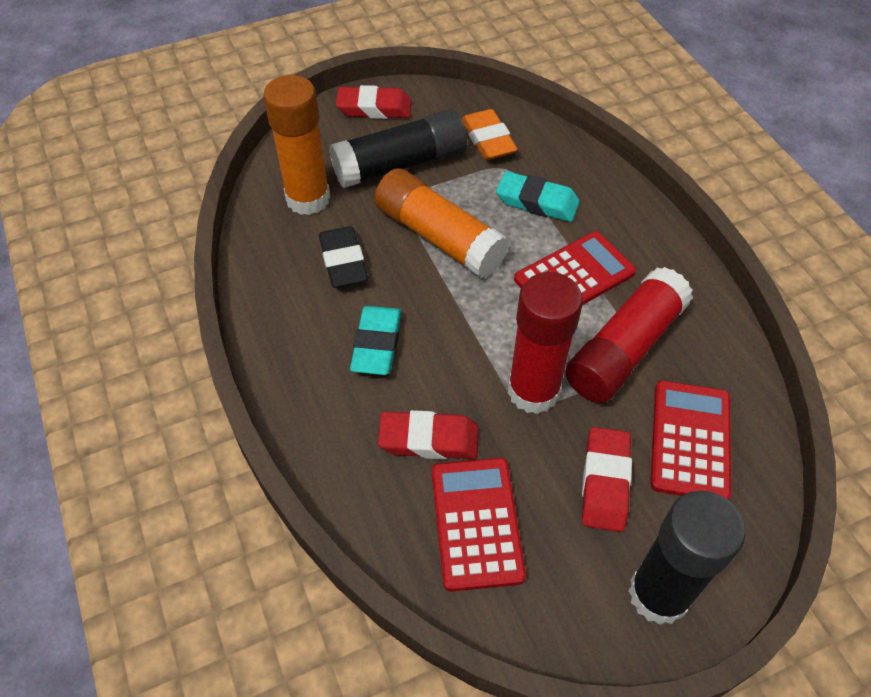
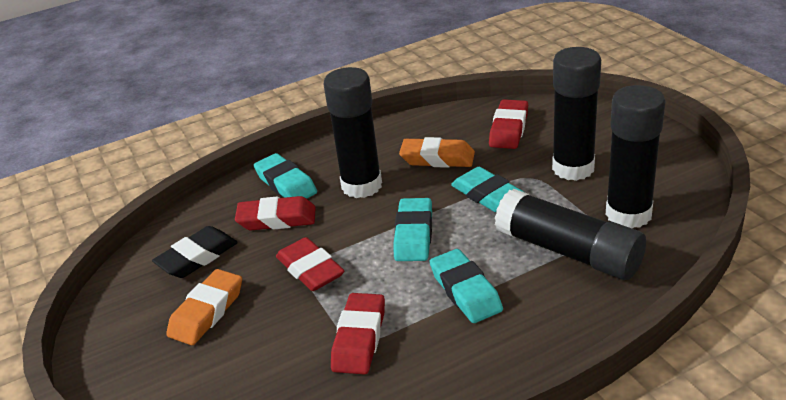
black glue stick: [329,109,467,188] [629,491,746,625] = 2 -> [324,67,382,198] [495,189,646,280] [552,47,601,181] [606,85,666,228] = 4
orange eraser: [461,109,518,160] = 1 -> [166,269,242,345] [399,137,475,168] = 2
orange glue stick: [263,75,330,215] [374,168,509,278] = 2 -> none = 0
red calculator: [432,458,526,592] [514,231,636,305] [651,380,731,500] = 3 -> none = 0
red eraser: [336,85,412,119] [378,410,478,460] [582,427,632,532] = 3 -> [235,196,316,230] [276,237,344,291] [331,293,385,375] [489,99,528,149] = 4
red glue stick: [508,272,583,414] [565,267,693,403] = 2 -> none = 0
turquoise eraser: [350,306,401,375] [496,171,580,222] = 2 -> [254,153,317,199] [393,198,432,261] [429,249,503,323] [451,167,524,212] = 4

